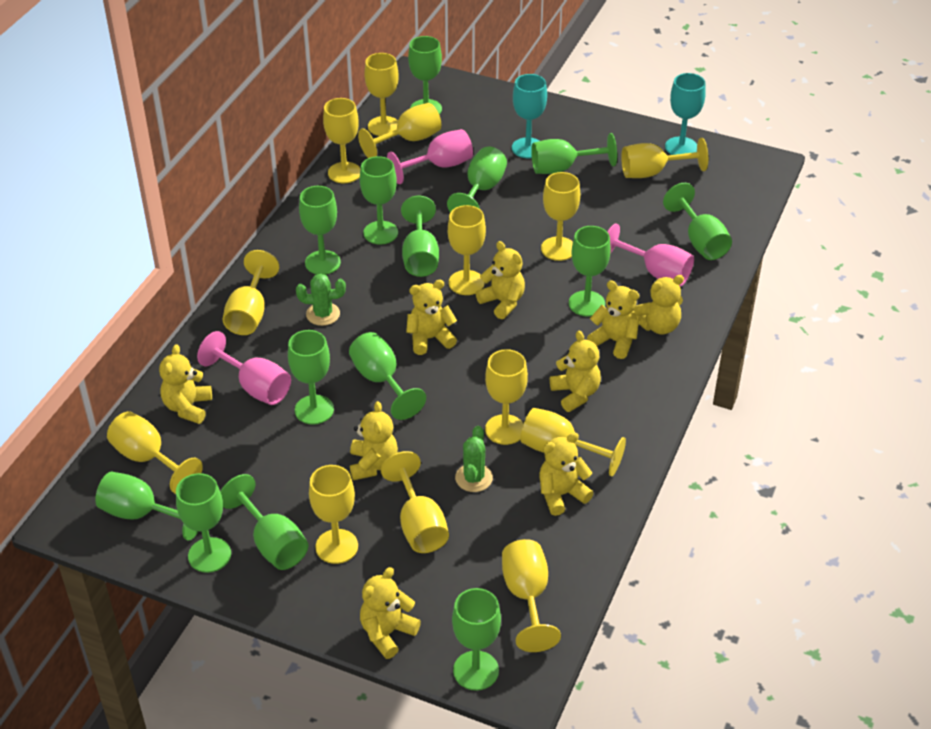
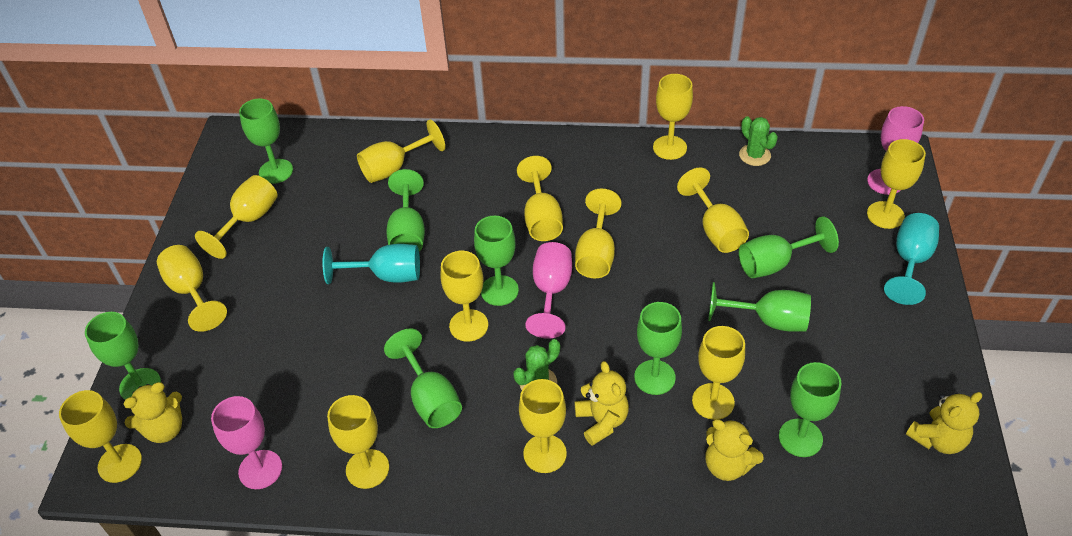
green goblet: [95,471,199,540] [176,473,231,573] [220,474,308,570] [288,330,334,425] [299,186,341,275] [349,332,426,420] [360,156,398,244] [401,196,439,277] [408,36,442,114] [447,147,507,212] [452,588,501,691] [531,133,617,174] [569,226,611,317] [663,183,732,260] = 14 -> [85,312,161,400] [239,98,293,184] [384,328,462,428] [387,169,425,252] [474,216,519,306] [634,302,682,395] [708,282,811,332] [739,216,839,278] [779,362,841,457] = 9
yellow teddy bear: [159,344,212,424] [350,401,398,480] [360,567,421,659] [406,280,457,355] [476,241,525,319] [539,432,594,516] [550,331,601,412] [587,280,639,359] [634,275,684,334] = 9 -> [123,382,182,443] [574,361,629,446] [705,419,764,481] [906,392,982,454] = 4

